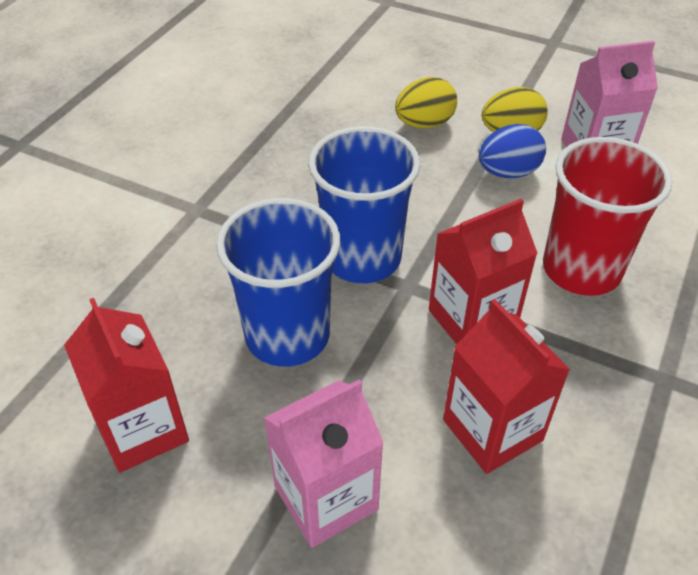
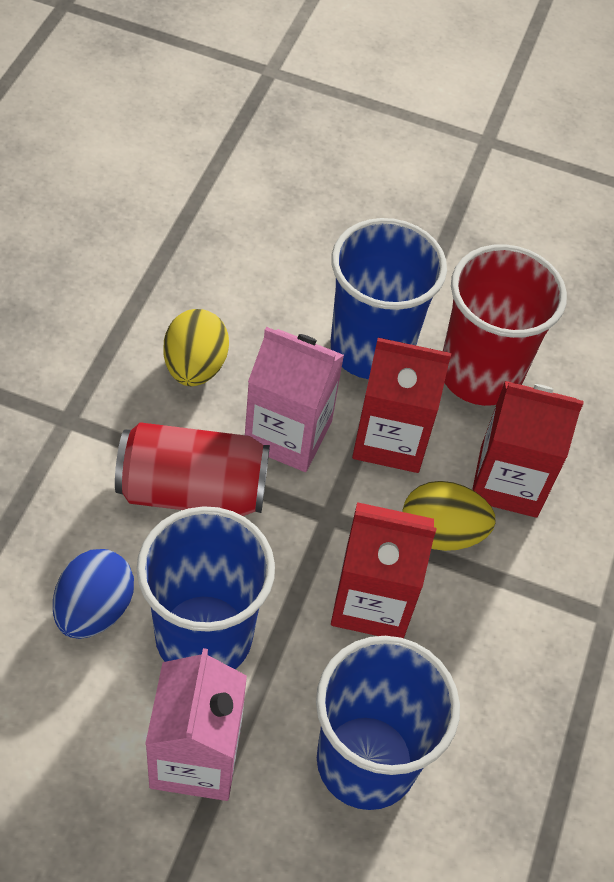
blue cup: [216,198,340,367] [308,126,420,283] = 2 -> [136,506,275,669] [316,636,460,810] [331,218,447,379] = 3
red can: none = 0 -> [115,422,270,516] = 1

